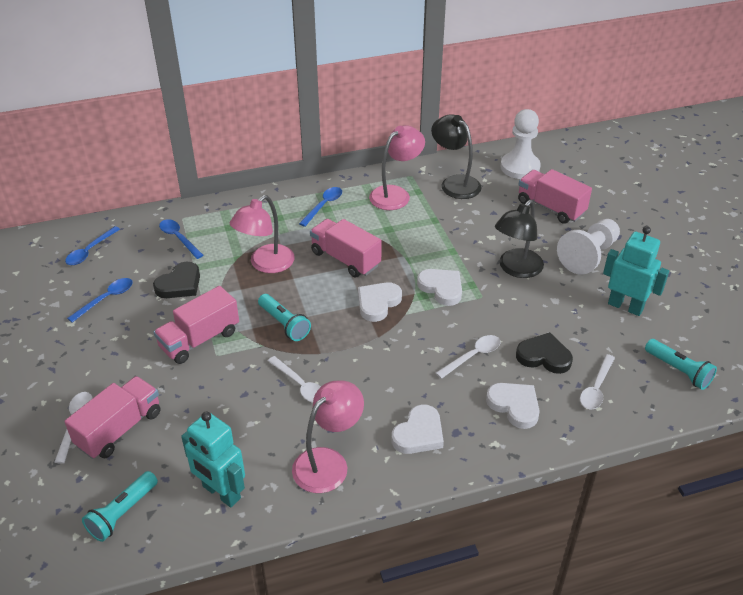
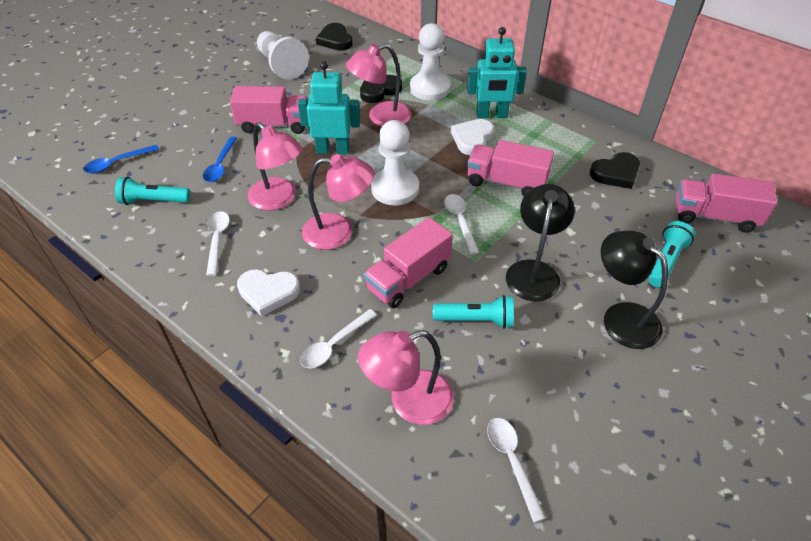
black heart: [153,262,200,298] [516,332,573,374] = 2 -> [316,23,353,51] [360,75,402,103] [590,152,640,189] = 3
blue spoon: [65,226,120,265] [67,278,133,323] [159,219,204,259] [299,187,342,227] = 4 -> [83,145,159,173] [203,136,237,182] = 2
pink lamp: [230,195,295,273] [292,381,364,493] [369,125,425,210] = 3 -> [248,122,303,211] [302,154,374,250] [346,44,411,127] [358,330,454,425] = 4
white heart: [358,282,402,322] [391,404,444,454] [417,269,462,306] [486,383,540,429] = 4 -> [237,269,300,317] [451,119,494,155] = 2
white pawn: [500,109,541,179] [557,219,620,275] = 2 -> [257,31,309,80] [371,120,419,205] [410,23,450,100] = 3

